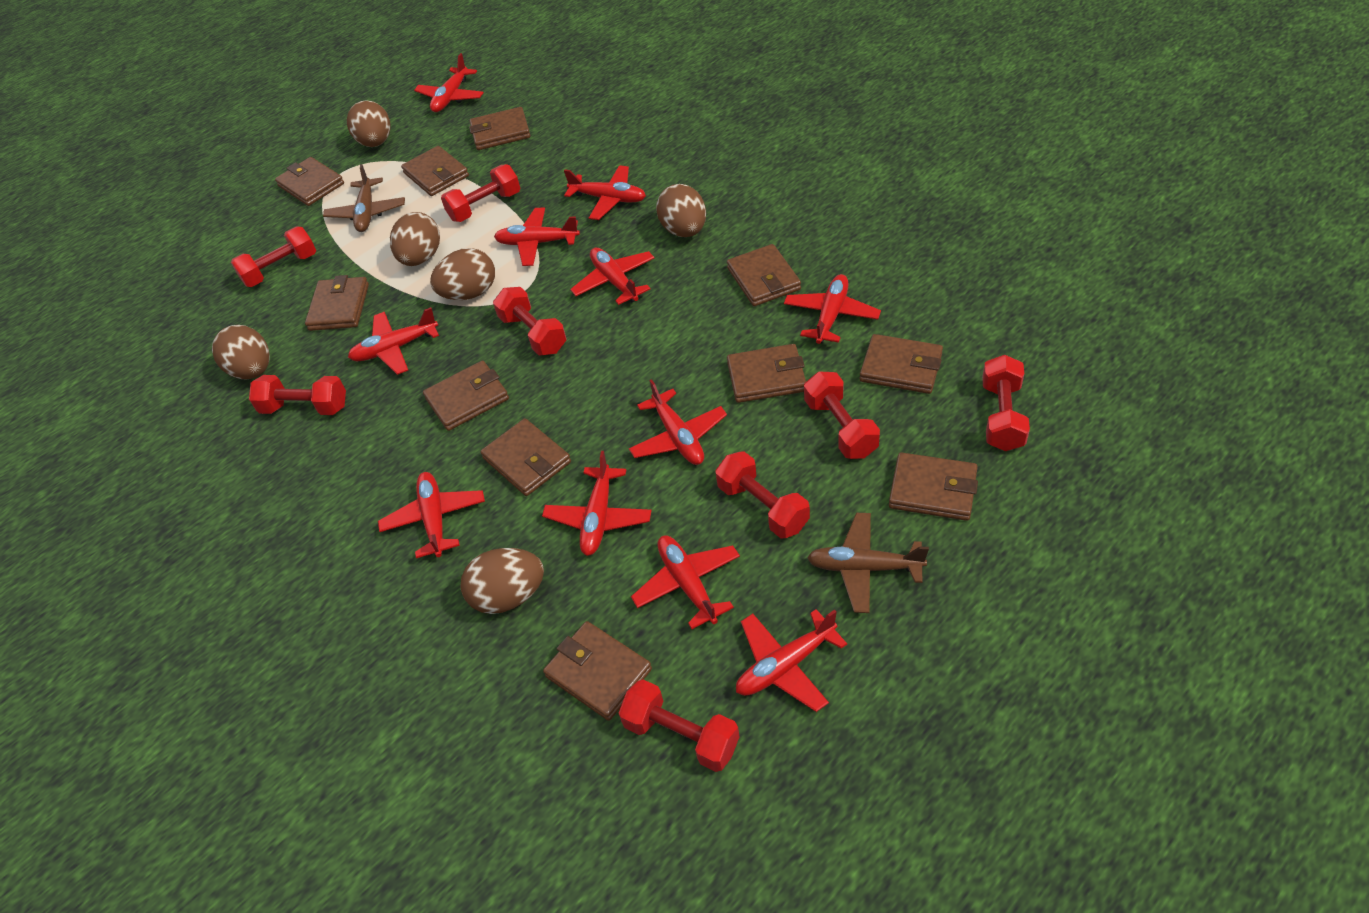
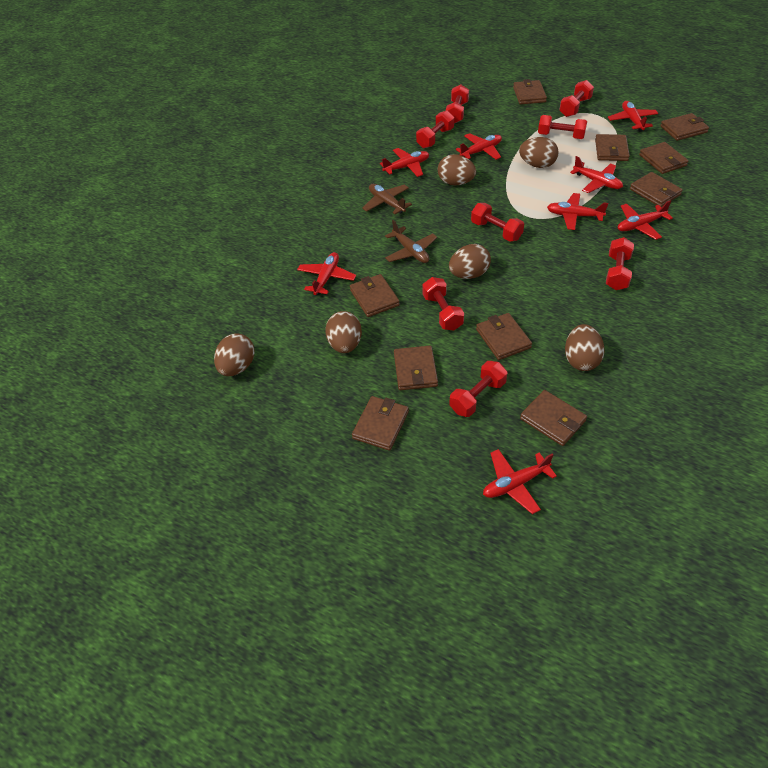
brown wallet: [275,157,344,206] [305,275,369,331] [401,146,469,196] [423,361,509,431] [469,107,530,150] [480,418,571,496] [543,621,652,721] [727,244,801,306] [727,344,806,403] [860,334,943,394] [889,452,978,521] = 11 -> [350,274,400,317] [352,396,409,451] [394,346,438,390] [476,313,532,360] [513,79,547,105] [520,390,587,446] [595,134,630,161] [630,172,683,207] [639,142,689,174] [660,113,709,141] = 10
red plane: [348,307,439,375] [378,472,485,558] [414,53,484,112] [494,207,580,266] [542,451,652,556] [564,165,646,220] [570,248,655,305] [629,379,727,465] [631,535,740,629] [736,609,847,712] [784,274,881,344] = 11 -> [297,252,356,295] [380,148,429,177] [456,133,502,160] [483,449,557,514] [547,193,608,230] [570,156,623,193] [608,101,658,132] [618,200,673,240] = 8

